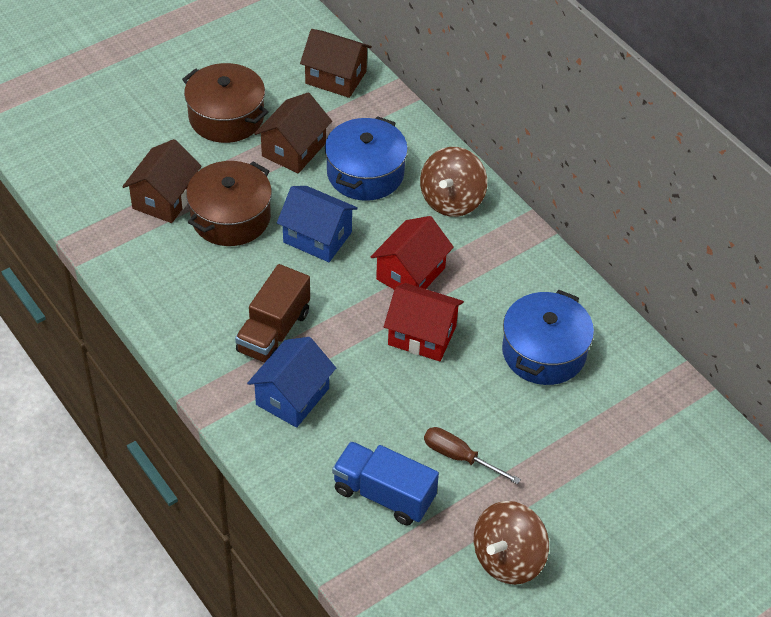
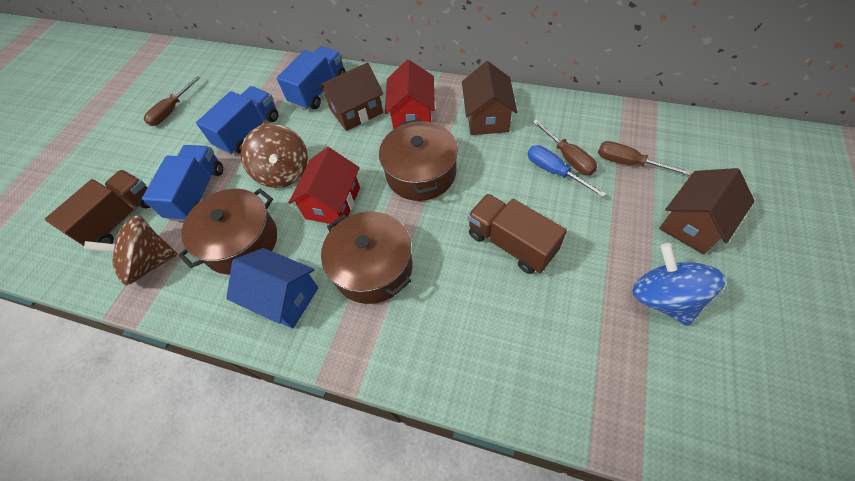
blue house: [247,337,336,428] [277,186,358,262] = 2 -> [226,248,319,329] = 1
blue pot: [325,116,408,201] [502,290,594,385] = 2 -> none = 0
blue screwdriver: none = 0 -> [527,145,606,197] = 1
blue spinning top: none = 0 -> [632,243,726,326] = 1
blue truck: [332,441,439,525] = 1 -> [142,145,223,221] [196,86,278,155] [277,46,346,110] = 3
brown pot: [182,63,269,143] [186,161,272,246] = 2 -> [178,188,277,275] [321,211,413,304] [379,119,458,201] = 3
brown screwdriver: [424,427,521,484] = 1 -> [144,76,200,126] [533,119,597,175] [598,141,691,176] = 3
brown truck: [235,264,310,362] = 1 -> [45,170,150,246] [468,194,567,274] = 2

